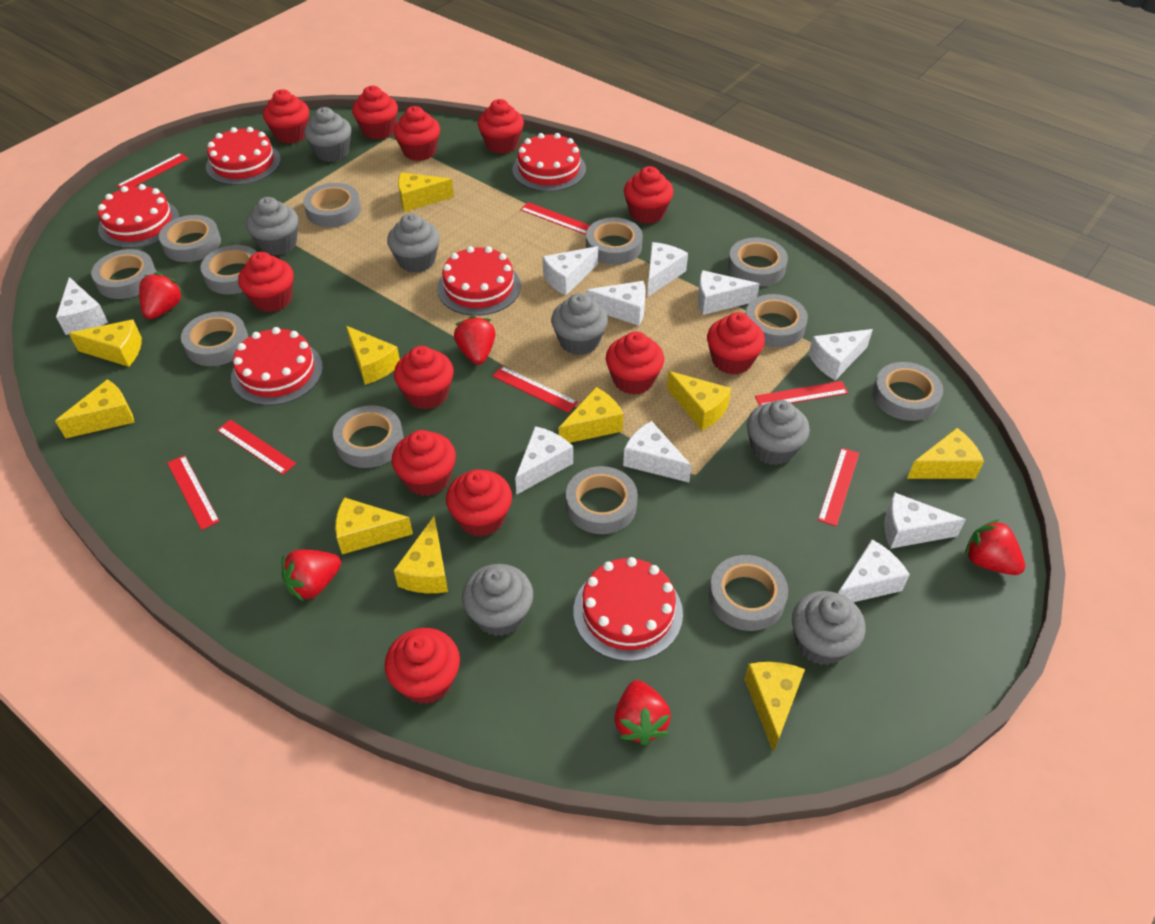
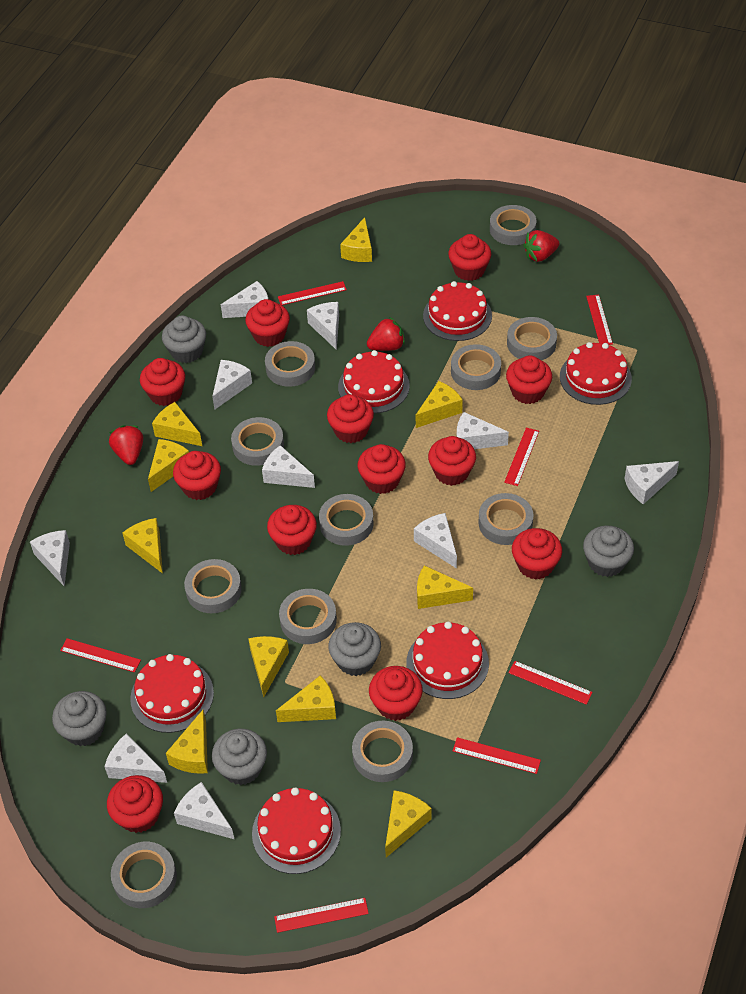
grey cupcake: [246,197,298,255] [304,107,351,162] [387,214,440,273] [462,564,533,636] [551,293,608,355] [747,400,810,465] [792,591,865,665] = 7 -> [52,691,107,746] [162,316,206,363] [212,729,267,785] [328,622,381,676] [583,526,634,577] = 5
grey tape: [91,249,157,299] [159,215,221,262] [181,311,248,366] [201,245,257,294] [303,183,361,228] [333,405,404,468] [566,466,638,534] [586,217,643,265] [709,555,788,631] [728,237,788,286] [746,294,808,347] [873,362,943,421] = 12 -> [111,842,177,908] [184,559,242,613] [231,417,284,466] [265,341,315,387] [279,589,337,644] [319,494,374,546] [352,721,413,782] [451,344,501,390] [478,493,534,545] [490,205,536,245] [507,317,557,360] = 11
red strawberry: [139,272,183,319] [281,550,341,602] [454,316,496,365] [614,680,671,745] [965,519,1025,575] = 5 -> [109,425,143,465] [367,317,405,351] [523,230,559,262] = 3

